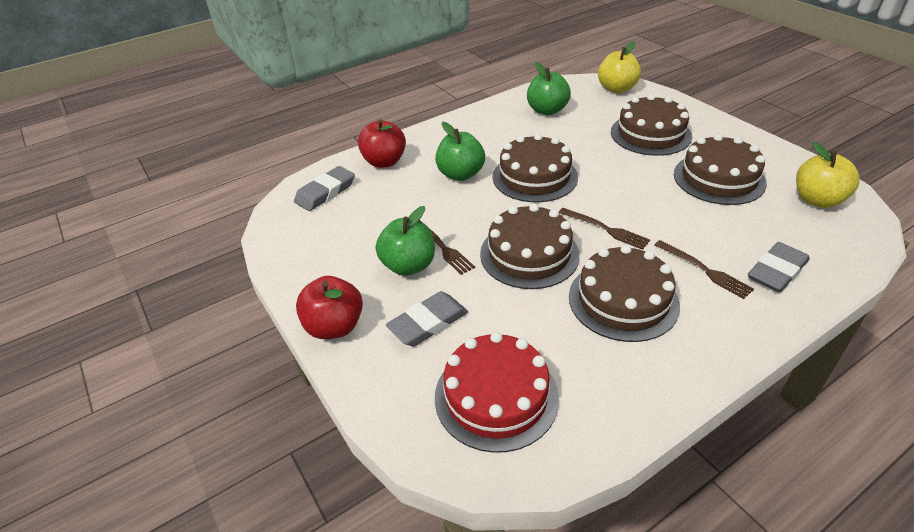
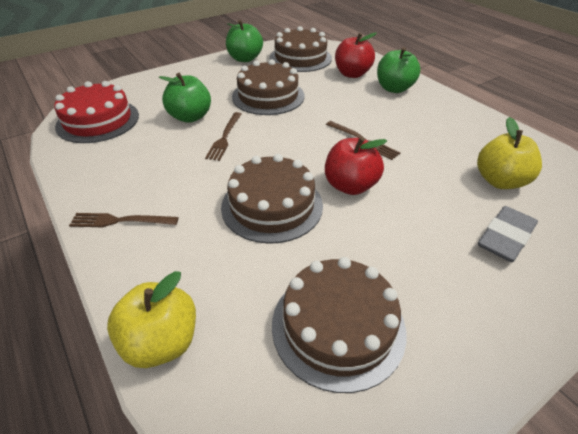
brown cake: [480,204,580,289] [493,134,578,202] [569,245,680,342] [611,94,692,156] [674,134,767,205] = 5 -> [221,154,323,244] [232,59,304,115] [269,26,332,72] [272,257,406,393] = 4
grey eraser: [294,166,355,211] [386,291,468,346] [748,242,809,292] = 3 -> [478,206,538,262] = 1

